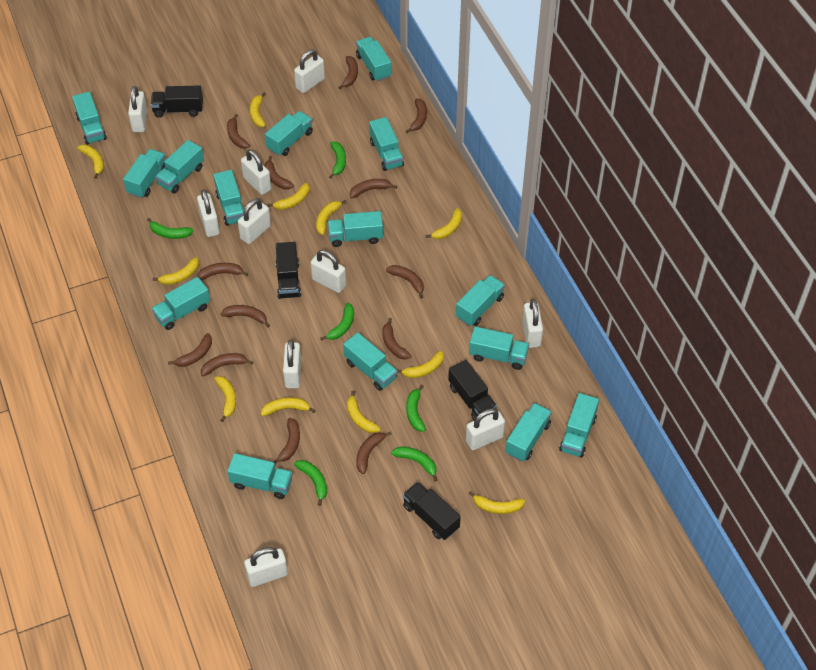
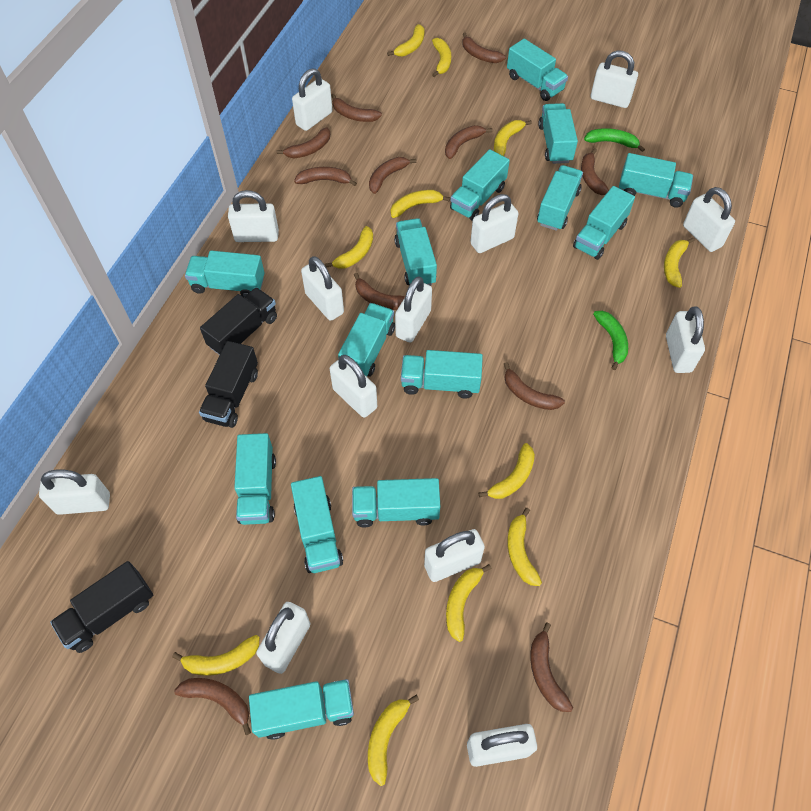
black truck: [151,85,203,118] [276,242,301,299] [403,482,461,540] [448,360,497,421] = 4 -> [50,561,153,653] [199,341,258,428] [200,287,277,355] = 3
brown banana: [168,333,212,367] [197,263,248,280] [201,353,253,376] [221,305,270,327] [227,114,250,149] [264,156,294,189] [273,418,300,464] [338,56,358,89] [350,179,397,198] [356,432,392,474] [382,318,412,360] [386,265,424,299] [406,98,427,133] = 13 -> [174,678,251,735] [276,128,330,158] [294,167,357,186] [331,94,382,122] [354,273,405,310] [369,157,417,194] [445,125,492,159] [462,32,506,63] [504,362,565,410] [531,622,573,712] [581,148,609,195] = 11
green banana: [147,218,194,239] [294,460,327,506] [320,303,354,341] [329,142,346,178] [391,446,437,481] [406,385,426,432] = 6 -> [584,128,645,152] [593,311,628,370] = 2
turquoise truck: [72,92,107,145] [123,149,166,198] [151,277,210,330] [155,140,204,194] [214,170,244,226] [227,453,293,499] [265,111,313,156] [328,211,383,247] [343,333,397,391] [356,37,391,81] [369,117,404,171] [456,275,505,326] [469,326,529,370] [505,403,552,461] [559,393,599,458] = 15 -> [185,250,264,297] [234,433,276,525] [249,679,354,740] [291,476,343,573] [338,303,395,377] [352,478,440,527] [394,218,437,286] [401,350,483,399] [450,149,510,221] [507,39,568,101] [537,165,583,231] [538,103,578,164] [573,186,635,260] [619,153,693,208] = 14
white padlock: [128,86,148,132] [197,189,220,237] [238,198,271,244] [241,150,271,195] [244,547,288,587] [283,340,302,388] [294,49,325,93] [311,250,346,293] [466,409,505,450] [522,299,543,348] = 10 -> [39,470,110,515] [228,190,279,242] [256,602,310,674] [292,68,333,131] [301,256,344,321] [330,355,377,418] [395,276,432,342] [424,529,485,582] [467,724,537,767] [470,194,518,253] [591,50,638,108] [666,306,705,373] [683,187,735,252] = 13

